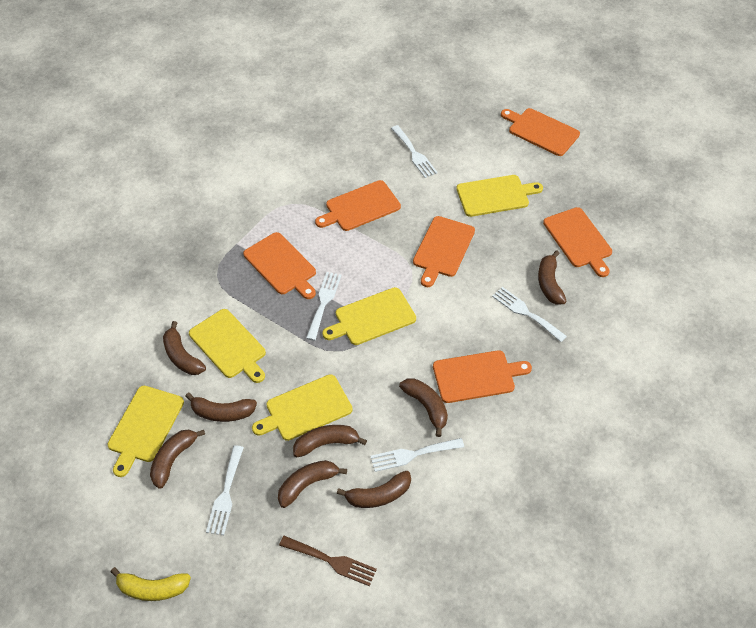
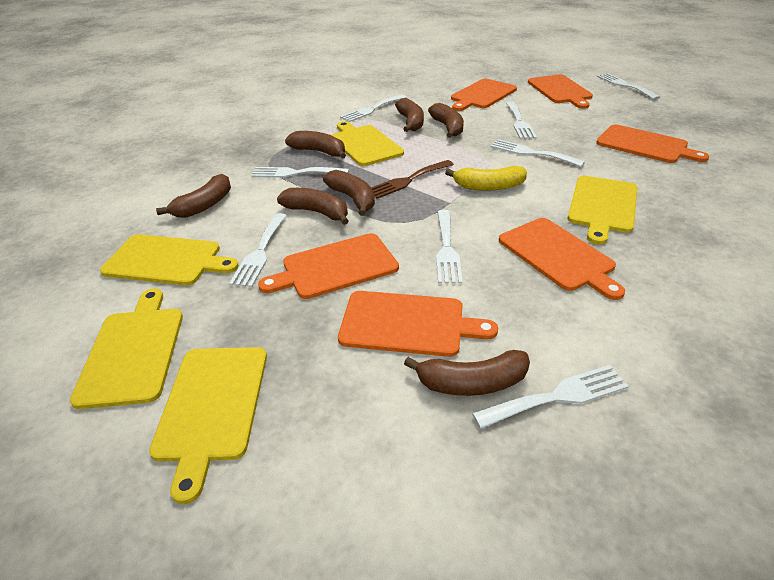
brown banana: [150,429,205,489] [163,321,206,375] [185,392,257,422] [278,460,347,508] [293,425,367,457] [337,471,411,508] [399,378,448,437] [538,250,566,305] = 8 -> [156,174,231,218] [277,188,348,225] [285,131,346,159] [323,170,375,216] [395,98,424,132] [404,350,530,396] [428,103,464,138] = 7
white fork: [206,445,244,535] [306,272,342,341] [370,438,464,472] [391,125,438,178] [492,287,567,342] = 5 -> [229,213,287,287] [251,167,349,178] [340,94,407,122] [436,210,463,284] [472,365,629,429] [490,139,585,167] [506,101,537,139] [597,73,660,100] = 8

